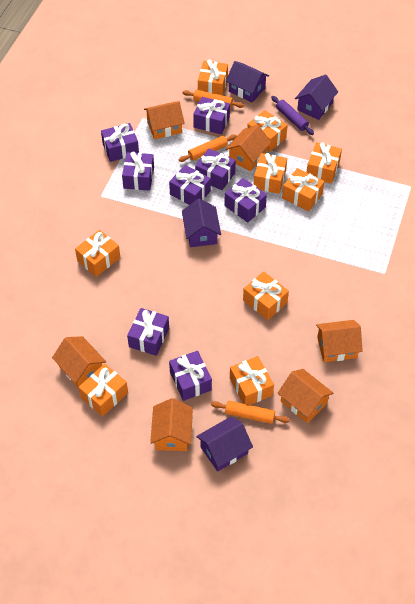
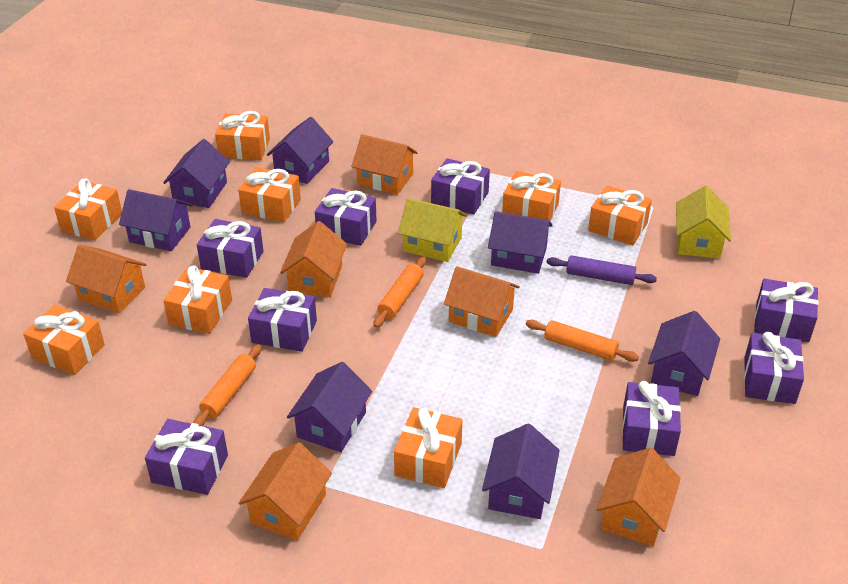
orange gift: [75,230,120,277] [79,364,128,416] [198,60,228,95] [230,356,274,405] [243,271,289,320] [247,110,288,152] [254,153,287,194] [282,168,324,211] [307,142,342,184] = 9 -> [23,305,105,375] [54,178,122,241] [163,265,232,334] [215,111,270,160] [238,167,301,223] [394,407,462,488] [502,171,561,221] [588,185,652,245] = 8
purple house: [182,199,221,247] [196,417,253,472] [226,61,269,103] [295,75,338,120] = 4 -> [119,189,192,251] [163,139,230,208] [267,117,334,184] [287,362,372,452] [482,424,560,519] [488,211,553,274] [648,311,720,396] = 7
yellow house: none = 0 -> [398,198,467,262] [676,186,731,259] = 2

